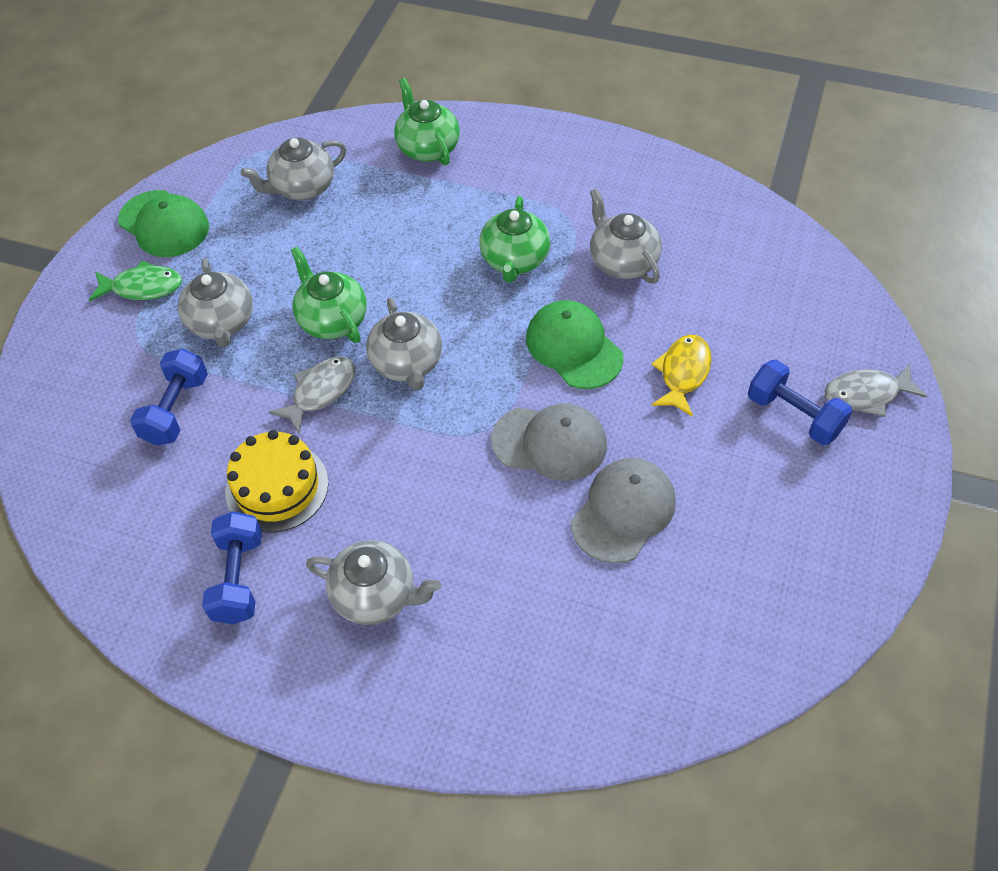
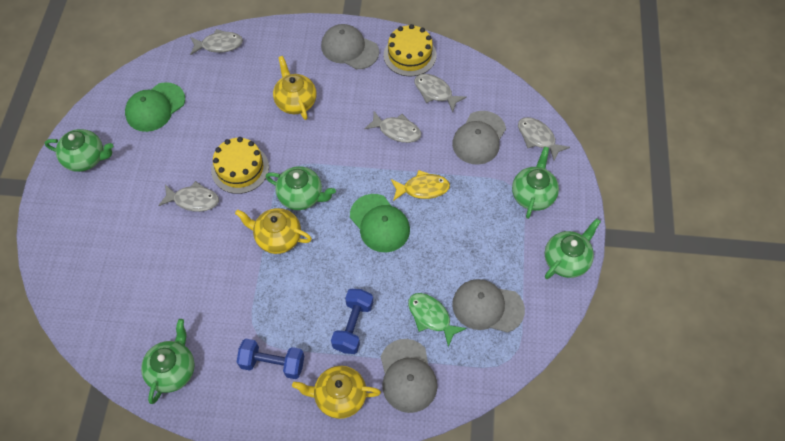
blue dumbbell: [130,349,208,446] [202,511,262,624] [748,360,852,445] = 3 -> [237,339,304,379] [331,289,373,354] = 2
green teapot: [291,247,367,343] [394,78,460,165] [479,196,550,282] = 3 -> [45,129,113,172] [141,319,195,404] [266,166,336,210] [512,147,559,219] [545,218,601,279] = 5
grey cap: [491,404,607,481] [571,458,676,564] = 2 -> [321,24,379,69] [381,339,437,413] [452,111,506,165] [452,279,525,333] = 4
grey fish: [269,357,356,434] [824,364,927,417] = 2 -> [158,181,219,212] [190,29,243,55] [364,111,421,143] [415,74,467,112] [518,117,570,161] = 5
grey teapot: [178,259,253,347] [241,138,346,200] [306,540,441,625] [366,298,442,391] [590,188,662,284] = 5 -> none = 0
yellow cake: [225,430,329,532] = 1 -> [211,137,269,194] [384,24,436,76] = 2
yellow teapot: none = 0 -> [235,208,312,254] [273,56,317,120] [292,366,381,419] = 3

